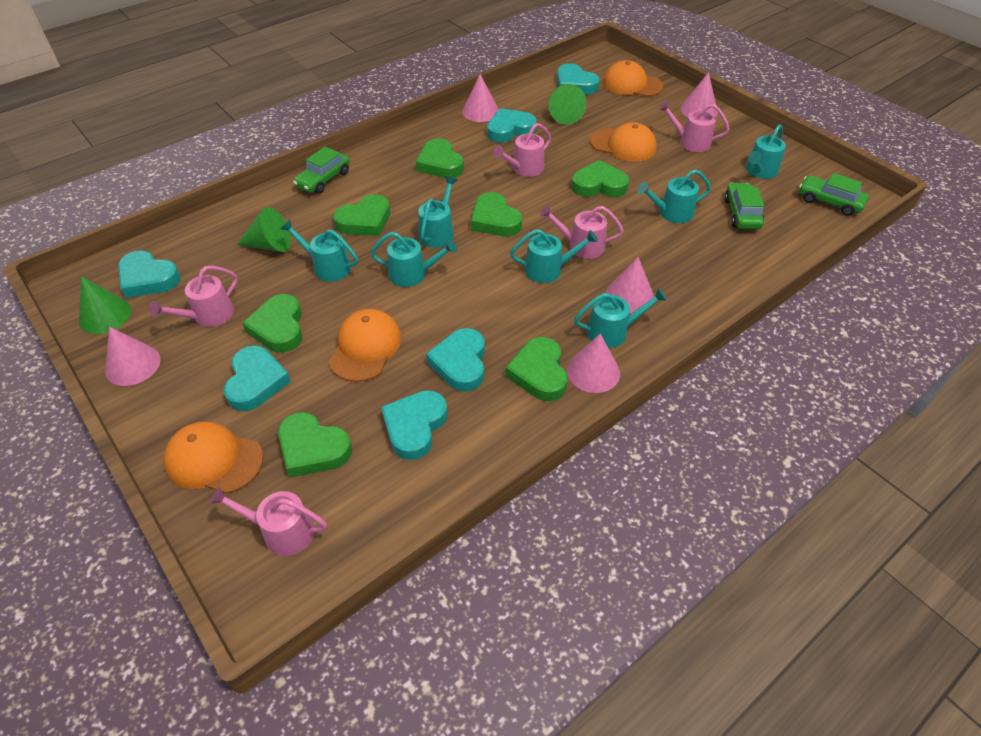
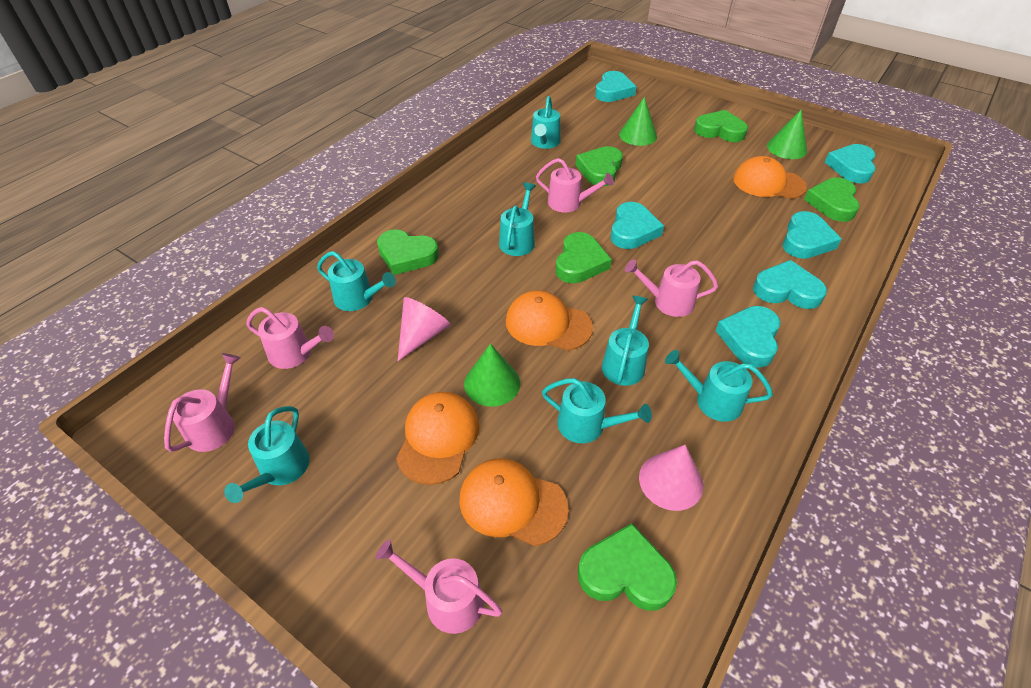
green car: [293,146,350,194] [724,183,764,229] [799,173,869,216] = 3 -> none = 0
green heart: [242,294,302,353] [278,412,352,477] [333,194,390,236] [416,138,464,178] [471,192,522,237] [505,337,567,401] [571,160,629,197] = 7 -> [377,229,439,275] [556,232,612,283] [576,146,623,186] [578,523,677,611] [694,110,748,142] [804,177,860,222] = 6
pink cone: [105,327,160,386] [462,74,499,122] [567,334,620,393] [606,257,654,314] [680,72,718,117] = 5 -> [398,297,451,361] [639,445,703,511] = 2

